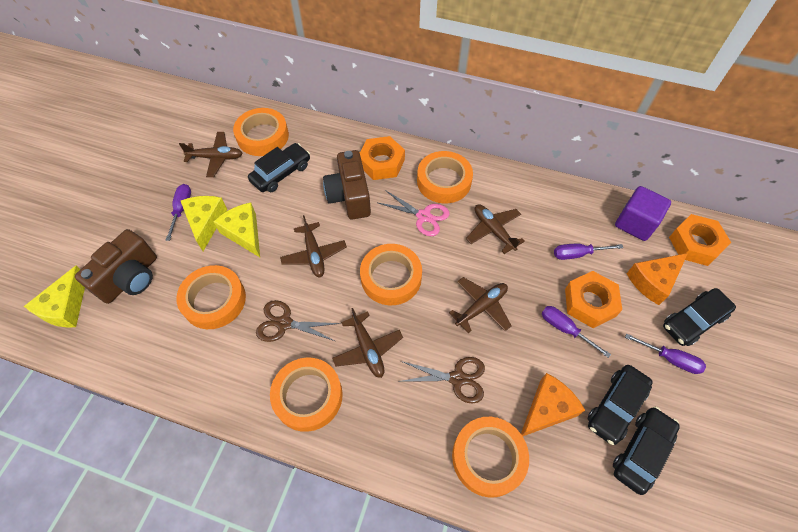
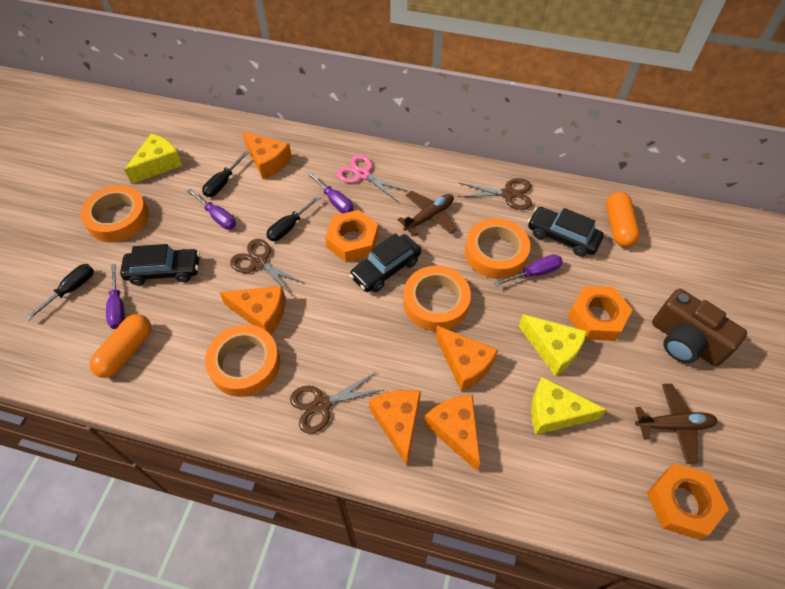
black car: [248,143,310,192] [588,365,653,445] [613,407,680,495] [663,288,736,346] = 4 -> [120,244,200,285] [349,233,421,292] [528,207,604,257] = 3
black screwdriver: none = 0 -> [26,264,94,320] [202,151,249,197] [266,196,321,241] = 3
brown camera: [75,229,157,304] [323,150,371,220] = 2 -> [652,288,747,367] = 1
brown plane: [179,132,243,177] [280,215,347,278] [332,308,403,378] [449,277,512,333] [466,204,525,254] = 5 -> [397,191,457,236] [635,384,718,464] = 2
brown scissors: [256,300,341,342] [398,357,485,404] = 2 -> [230,239,306,294] [290,372,385,434] [458,178,532,210] = 3
orange capsule: none = 0 -> [90,314,151,378] [606,192,640,247] = 2
orange cheese: [521,373,585,436] [626,253,688,305] = 2 -> [219,286,286,335] [242,131,292,179] [369,390,421,465] [424,394,480,471] [435,326,498,391] = 5
orange tape: [176,265,246,329] [233,108,289,156] [270,358,343,432] [360,244,422,305] [417,151,473,204] [452,417,529,498] = 6 -> [80,185,149,242] [205,325,280,397] [403,266,471,331] [465,218,530,279] = 4
purple cube: [615,186,671,241] = 1 -> none = 0

